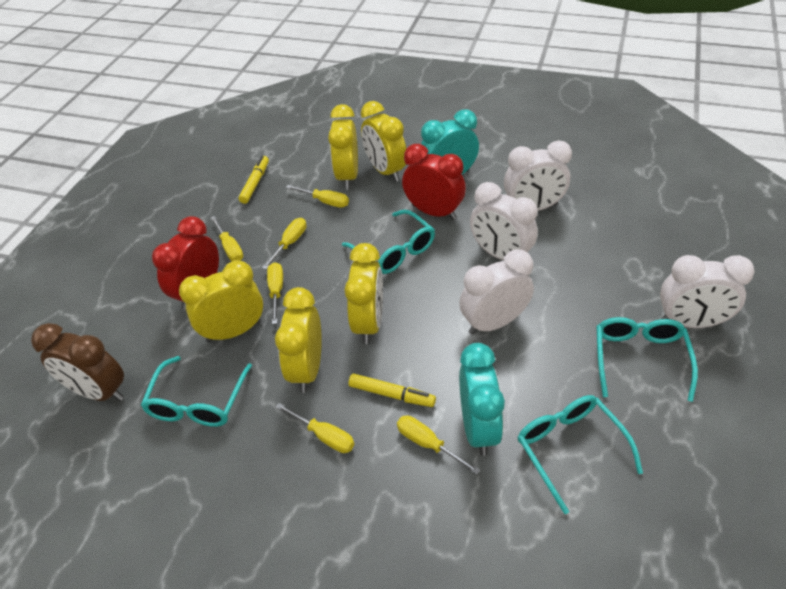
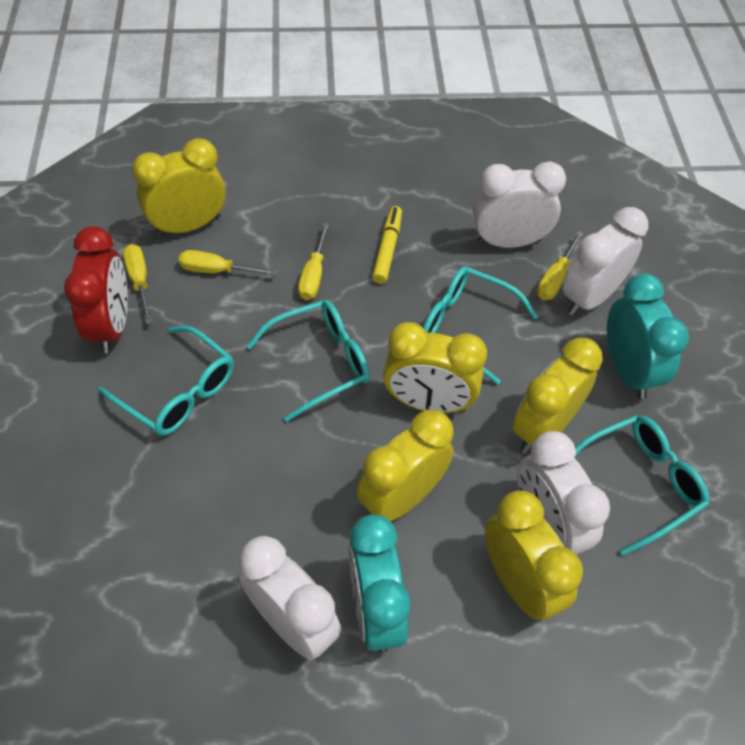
brown clock: [31,323,124,401] = 1 -> none = 0
red clock: [152,216,219,311] [402,144,466,220] = 2 -> [64,226,128,353] = 1
yellow marker: [238,156,269,204] [349,373,436,407] = 2 -> [372,206,402,284] = 1
yellow screwdriver: [210,216,243,261] [262,218,306,269] [267,262,283,324] [276,403,355,453] [286,185,349,208] [397,415,480,474] = 6 -> [123,244,152,324] [178,250,277,276] [298,223,329,300] [537,231,583,300] = 4

